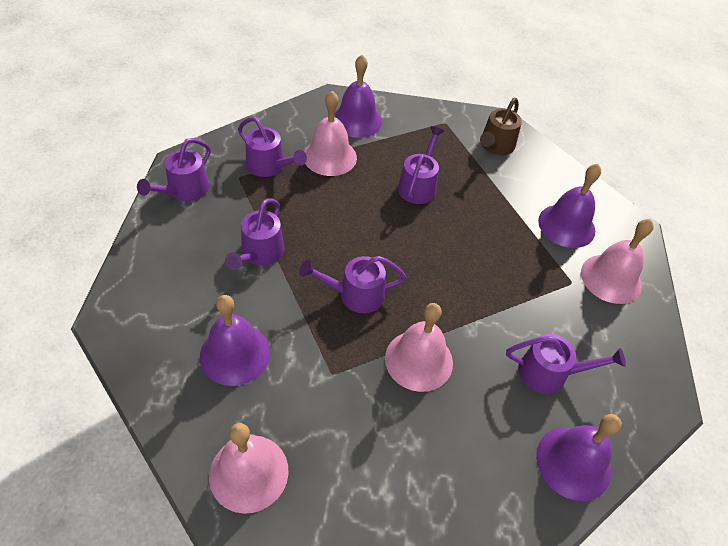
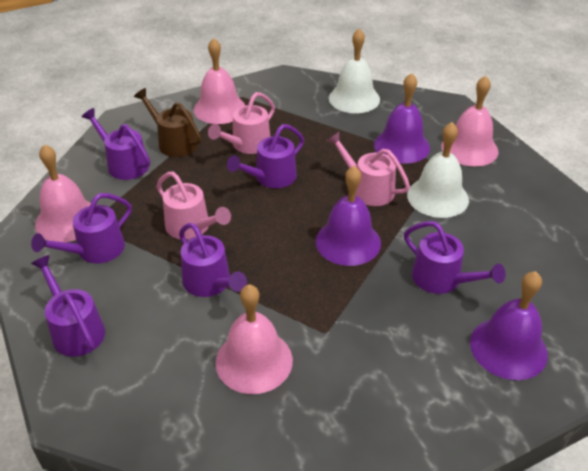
pink watering can: none = 0 -> [156,172,231,240] [208,92,275,154] [327,132,410,206] = 3
purple bell: [200,295,270,386] [334,55,383,138] [536,414,622,501] [538,164,601,248] = 4 -> [316,166,381,266] [374,73,430,164] [470,271,548,380] = 3
white bell: none = 0 -> [329,28,380,113] [407,122,469,218] = 2

